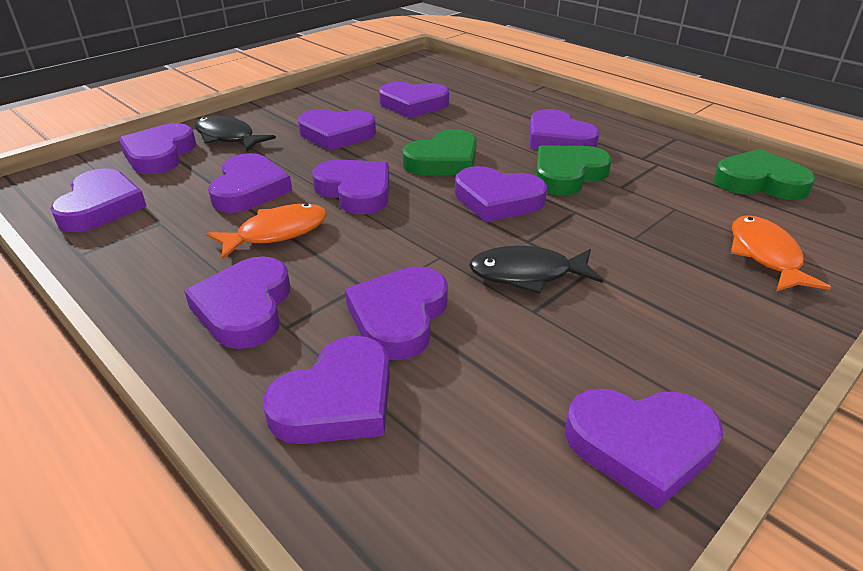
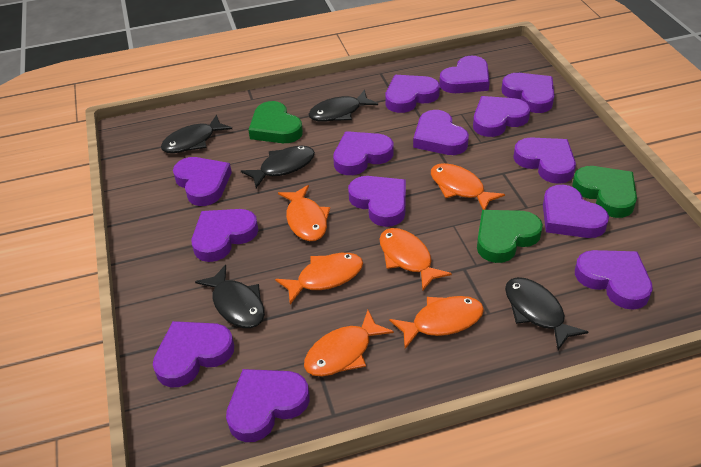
black fish: [195,115,276,151] [469,246,603,294] = 2 -> [161,115,232,153] [195,265,265,328] [241,146,315,188] [308,90,378,122] [505,277,588,350] = 5
orange fish: [206,203,327,260] [731,215,831,292] = 2 -> [275,253,363,304] [278,185,330,241] [304,310,394,377] [380,228,452,290] [389,296,484,349] [431,163,505,210] = 6
purple heart: [50,168,146,232] [119,123,196,174] [184,256,290,349] [208,153,292,213] [263,336,390,444] [298,109,376,151] [312,159,389,215] [345,266,448,360] [379,82,449,118] [455,166,547,222] [530,109,600,149] [565,389,723,510] = 12 -> [153,321,234,387] [173,157,232,206] [192,209,258,262] [226,369,310,442] [333,131,393,175] [348,176,406,227] [385,75,440,113] [413,110,469,155] [439,56,490,93] [473,96,530,137] [501,73,554,113] [513,138,576,184] [543,185,609,238] [575,250,653,310] = 14

